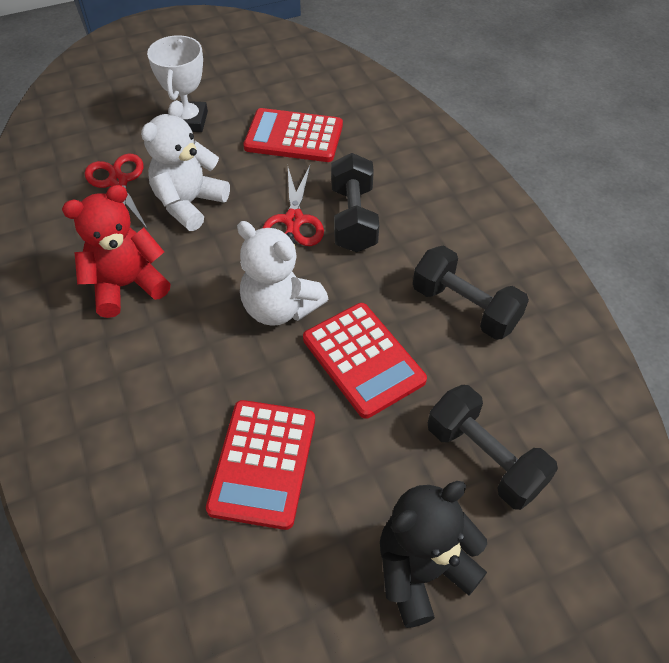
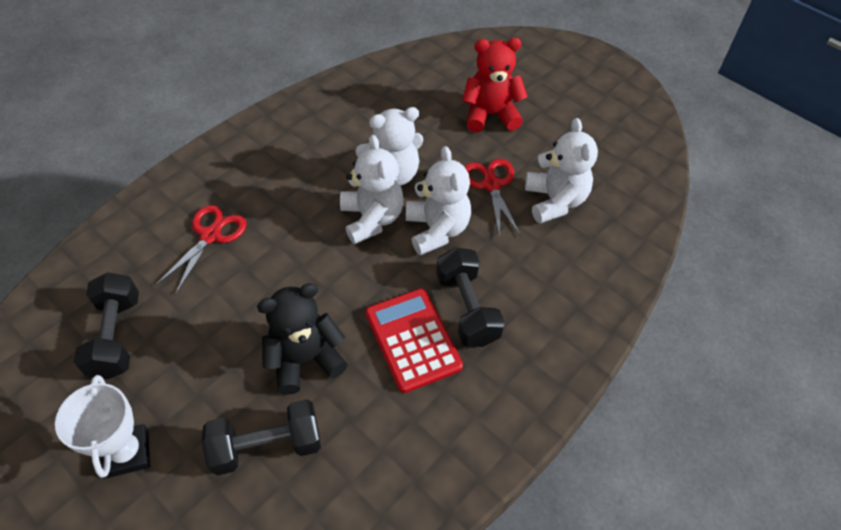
red calculator: [206,400,315,530] [243,108,343,162] [303,303,427,419] = 3 -> [365,289,463,393] = 1
white teddy bear: [141,100,230,231] [237,221,328,326] = 2 -> [340,135,404,244] [356,107,424,186] [406,146,471,255] [525,118,598,224] = 4

